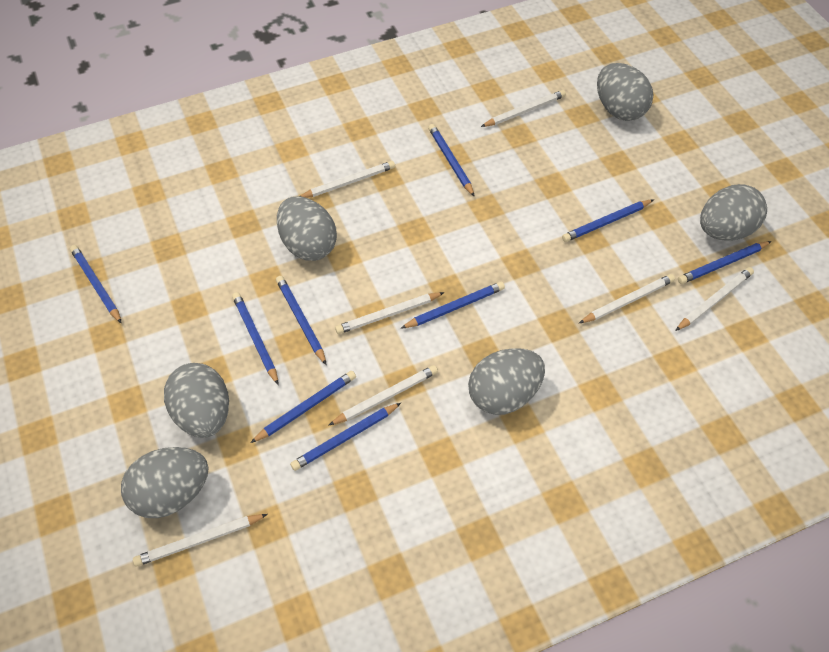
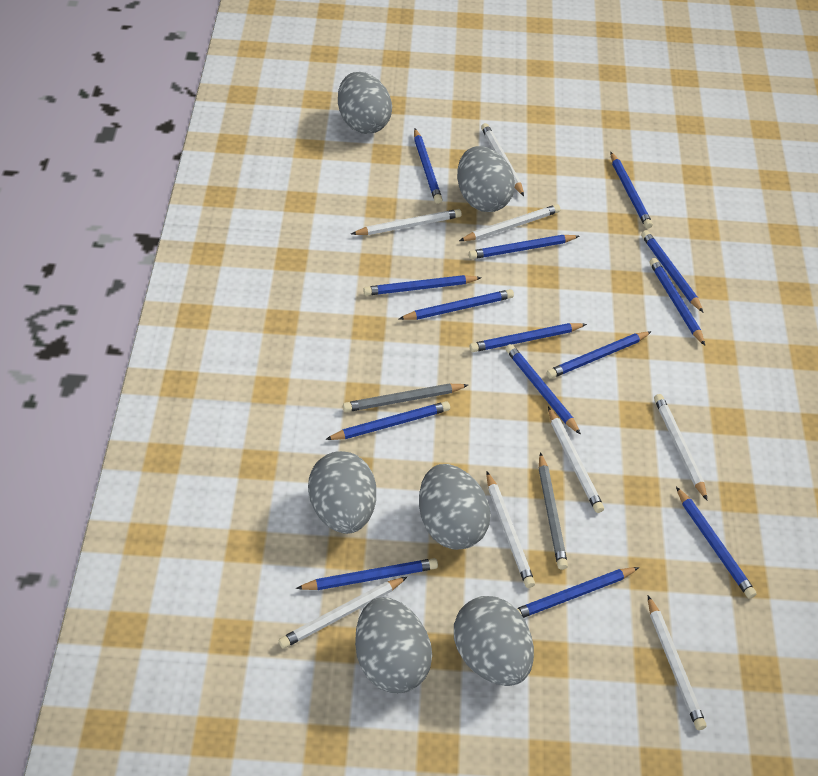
blue pencil: [70,245,122,324] [232,292,279,385] [250,371,356,443] [276,276,327,365] [290,403,401,471] [400,282,505,329] [428,124,475,197] [562,199,654,242] [678,241,771,284] = 9 -> [296,558,438,590] [325,401,450,440] [363,275,482,296] [399,289,514,320] [414,129,443,204] [469,235,579,259] [470,323,587,352] [506,344,581,435] [517,567,639,618] [547,331,652,379] [611,152,653,229] [641,230,704,313] [650,258,705,345] [676,487,757,599] = 14
grey pencil: none = 0 -> [343,383,468,412] [539,452,568,570] = 2
white pencil: [133,514,268,566] [300,161,395,198] [329,365,438,425] [335,292,445,334] [481,90,566,127] [579,274,675,323] [675,267,754,331] = 7 -> [279,577,407,649] [351,209,462,235] [459,204,560,241] [481,123,524,196] [486,472,535,588] [548,407,604,513] [648,596,706,730] [654,394,707,500] = 8

